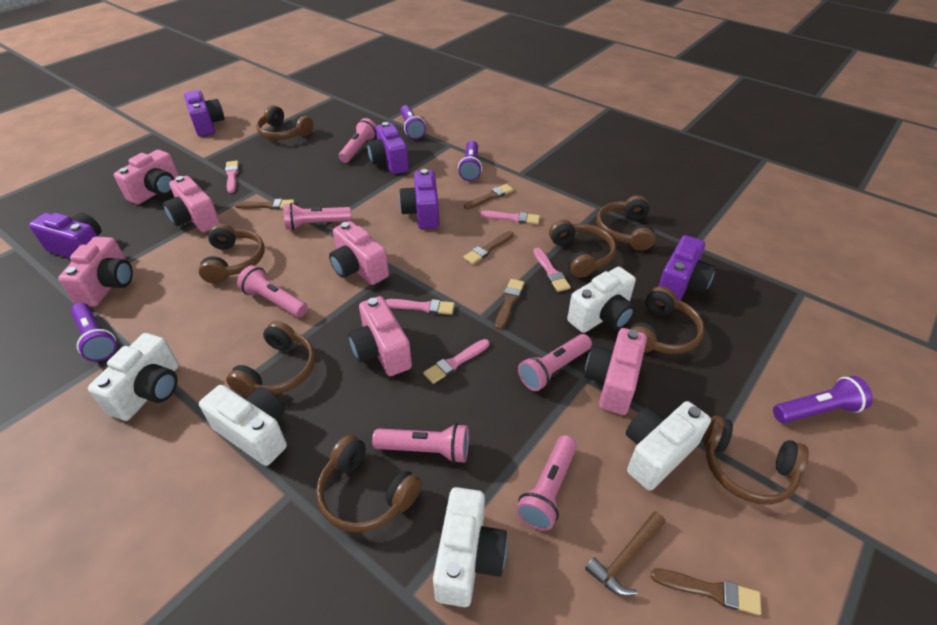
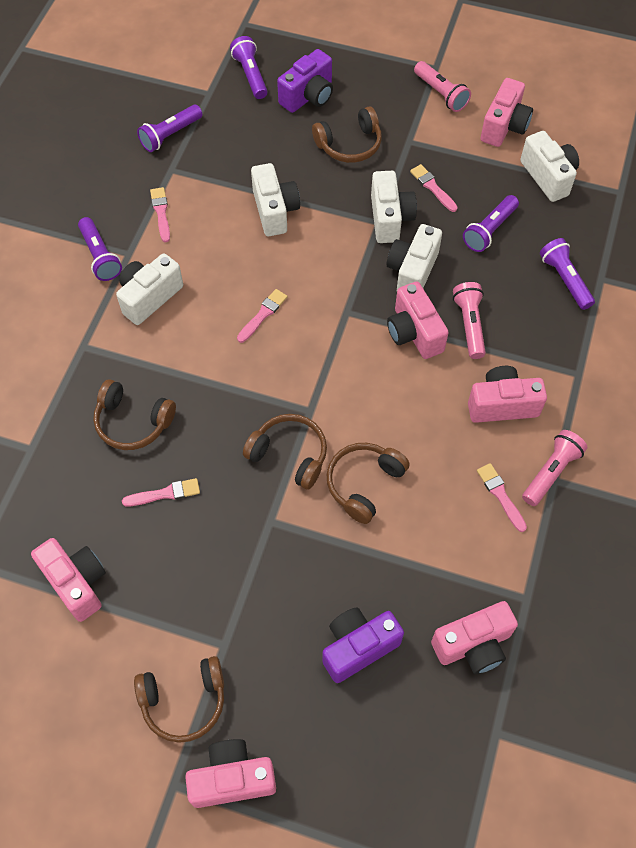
brown brush: [235,199,295,210] [464,184,514,209] [464,231,514,264] [495,279,524,330] [651,569,761,615] = 5 -> none = 0
brown hammer: [585,512,665,596] = 1 -> none = 0
brown headphones: [199,224,265,284] [226,321,315,397] [256,105,313,140] [316,435,422,532] [549,219,616,278] [596,195,656,251] [630,286,704,354] [704,416,809,505] = 8 -> [93,379,176,450] [134,656,224,743] [243,414,327,490] [312,107,382,163] [327,443,410,524] = 5
pink flashlight: [237,265,308,318] [283,203,352,230] [339,118,377,163] [372,423,469,464] [516,435,577,531] [518,334,592,391] = 6 -> [414,61,471,112] [453,282,486,359] [522,430,587,506] = 3
purple camera: [29,212,101,258] [184,90,225,137] [367,122,409,174] [399,169,439,229] [659,235,716,301] = 5 -> [277,49,333,113] [322,607,404,683] = 2
purple flashlight: [70,303,117,362] [400,105,426,139] [458,141,482,181] [773,376,873,423] = 4 -> [78,217,122,281] [137,105,202,152] [230,36,268,99] [463,195,519,252] [540,238,595,310] = 5

